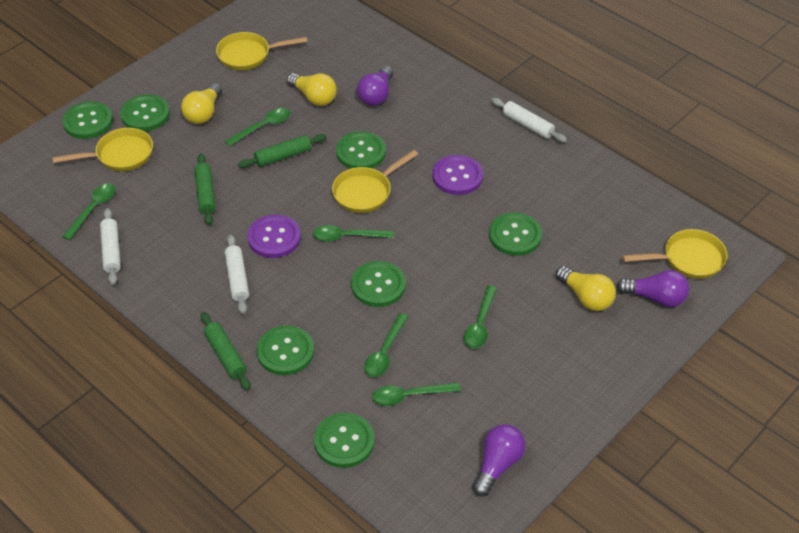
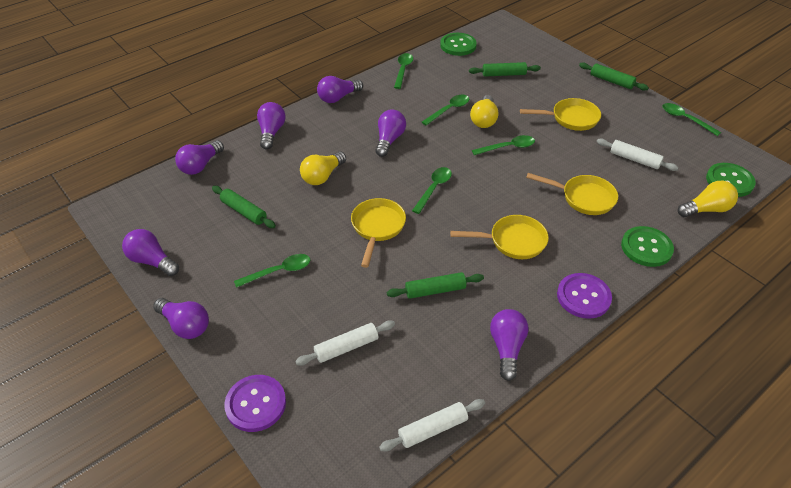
green button: [63,101,113,139] [120,94,170,131] [257,325,314,375] [314,413,375,468] [336,131,386,169] [351,261,406,307] [489,212,542,256] = 7 -> [440,33,477,56] [621,226,674,267] [706,163,756,197] = 3
green rolling pin: [194,154,216,225] [201,312,251,391] [238,134,327,168] = 3 -> [212,186,276,228] [387,272,484,299] [469,62,541,77] [579,62,649,91] = 4
purple light bulb: [357,66,393,106] [473,424,526,497] [617,270,689,307] = 3 -> [122,229,179,276] [153,298,209,339] [175,140,224,175] [257,102,286,150] [317,76,363,103] [375,109,406,157] [490,309,529,381] = 7

